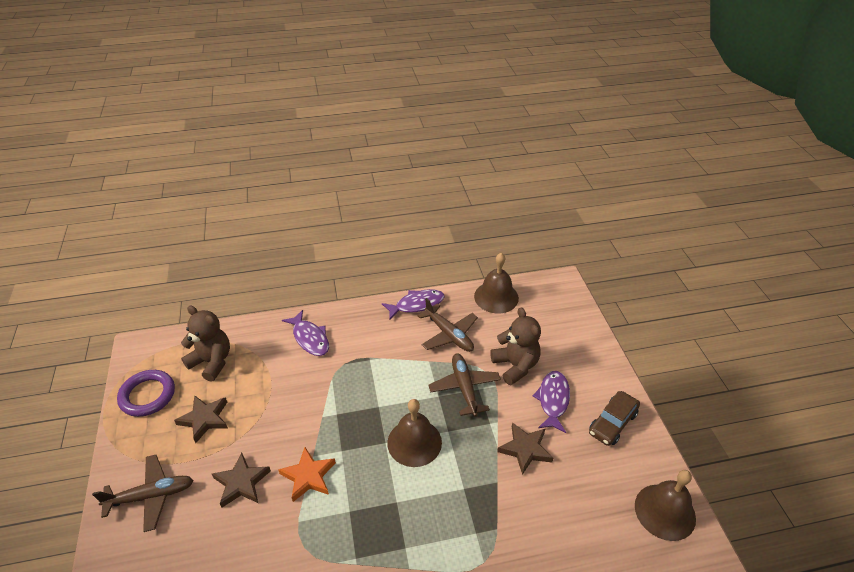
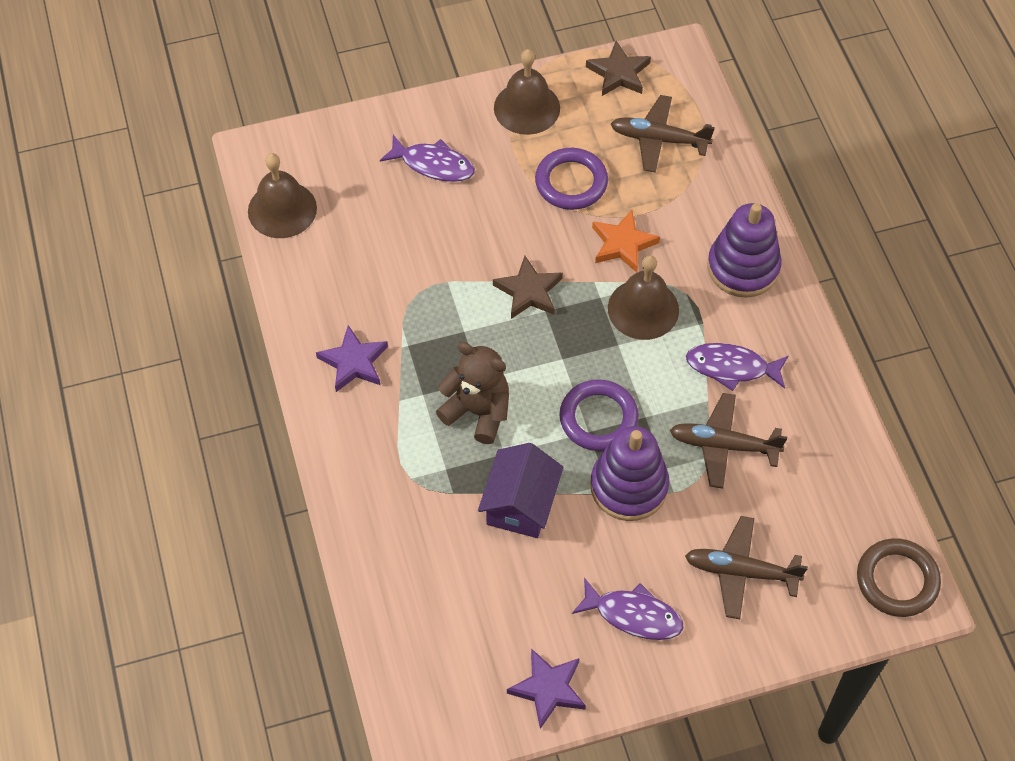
brown car: [589,391,640,446] = 1 -> none = 0
brown ring: none = 0 -> [857,538,941,617] = 1
brown star: [174,395,228,443] [212,453,271,508] [497,422,553,475] = 3 -> [493,256,563,319] [586,41,651,96] = 2
brown teddy bear: [181,305,230,382] [490,307,541,385] = 2 -> [436,342,509,444] = 1
purple house: none = 0 -> [478,443,563,538] = 1
purple ring: [117,370,175,417] = 1 -> [535,148,608,210] [559,379,639,451] = 2
purple stacking toy: none = 0 -> [590,426,669,521] [707,203,782,298] = 2
purple star: none = 0 -> [316,325,388,392] [507,649,586,729] = 2

